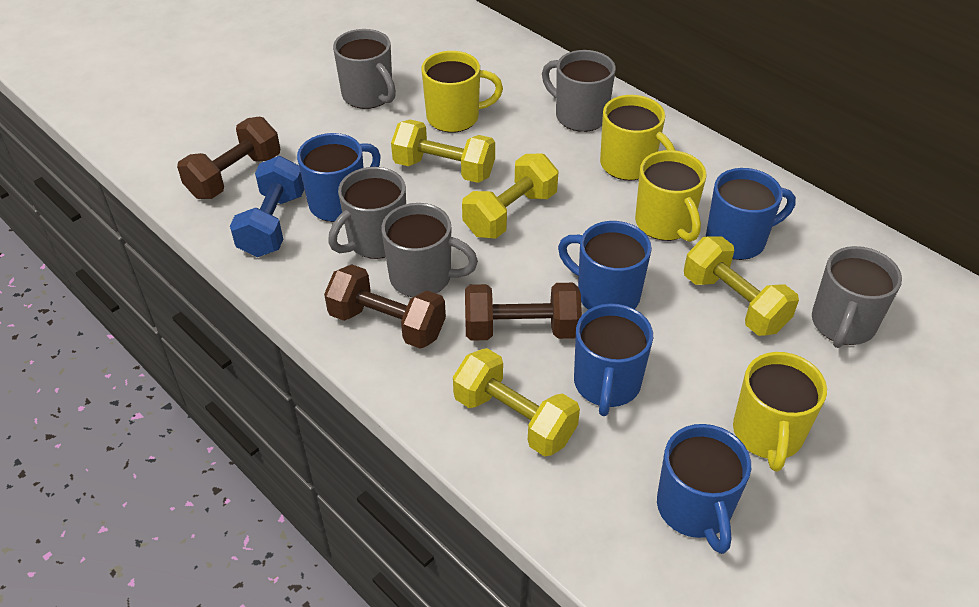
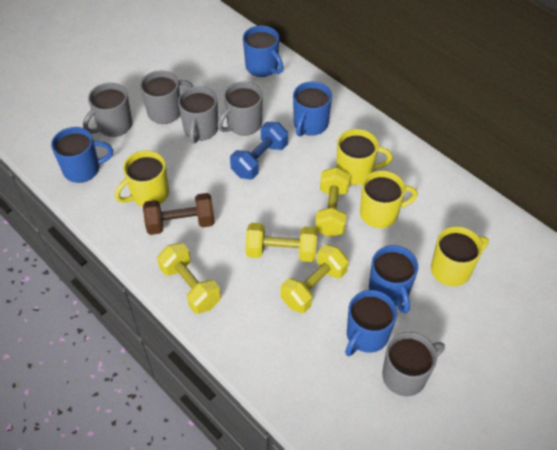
brown dumbbell: [177,116,280,199] [324,264,446,349] [465,283,582,341] = 3 -> [143,193,215,235] = 1

